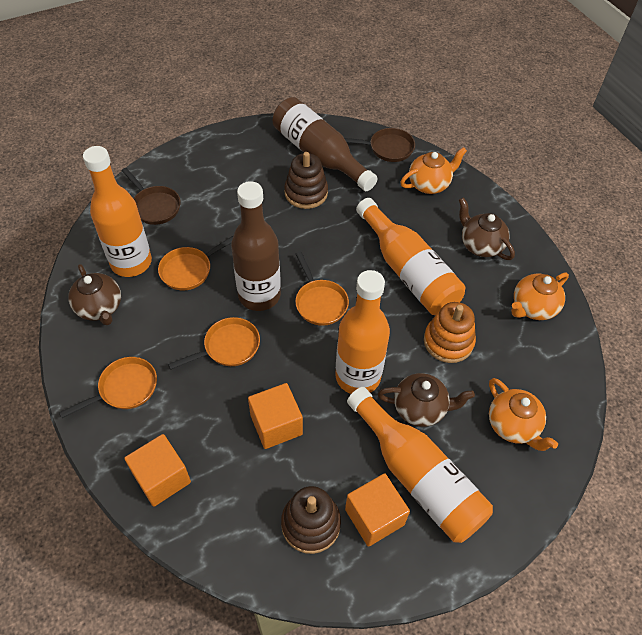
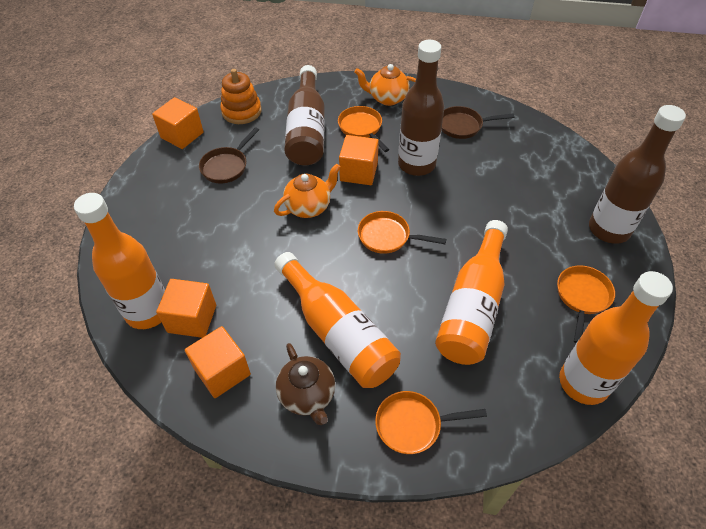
brown bottle: [231,181,281,311] [273,97,378,191] = 2 -> [284,65,325,165] [398,40,444,176] [589,105,686,244] = 3
brown stacking toy: [281,486,341,554] [284,152,328,209] = 2 -> none = 0
brown teapot: [69,264,121,325] [378,373,475,427] [459,198,515,260] = 3 -> [276,343,335,425] = 1
orange cube: [124,434,191,507] [248,383,303,449] [345,473,410,547] = 3 -> [152,97,204,149] [156,279,216,338] [185,326,251,398] [339,135,379,185] = 4
orange teapot: [400,147,467,194] [489,378,558,451] [511,272,569,320] = 3 -> [274,163,341,218] [354,64,416,106] = 2

